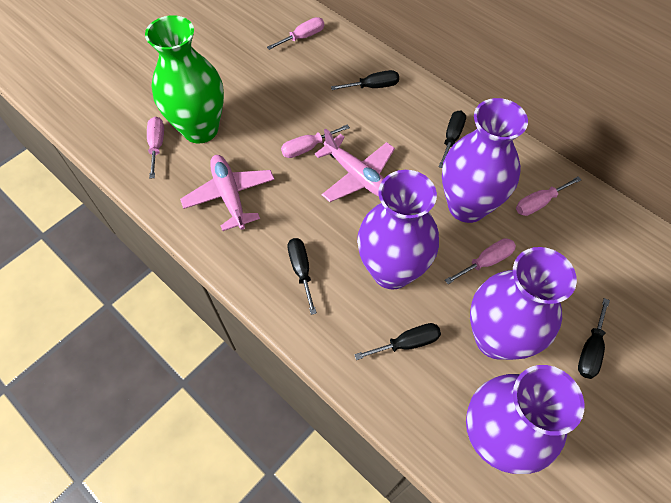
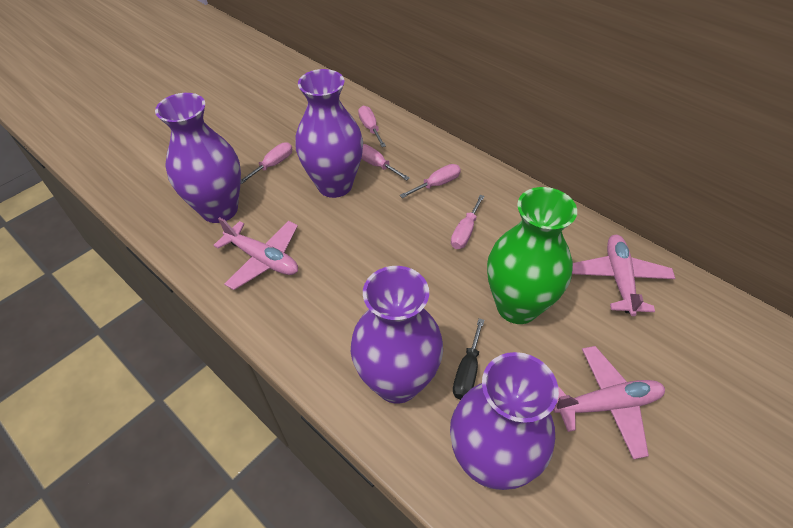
black screwdriver: [288,238,317,315] [331,70,399,90] [354,323,441,360] [439,111,466,168] [578,298,610,379] = 5 -> [453,318,484,400] = 1
pink plane: [180,155,275,231] [314,128,395,202] = 2 -> [213,217,298,290] [553,346,665,460] [572,235,675,316] = 3

